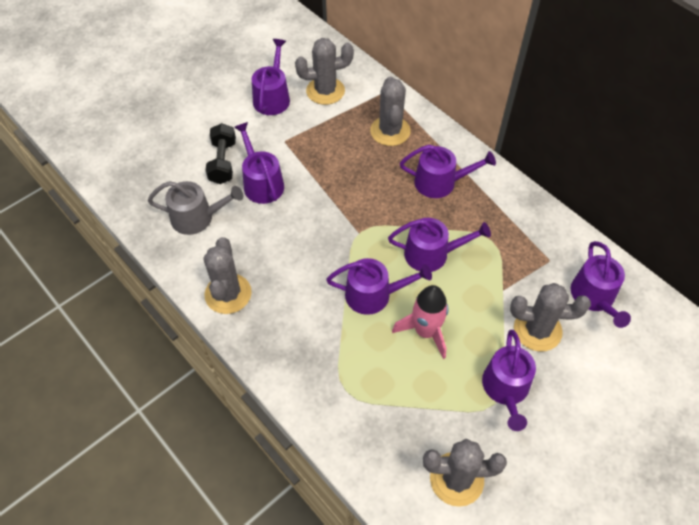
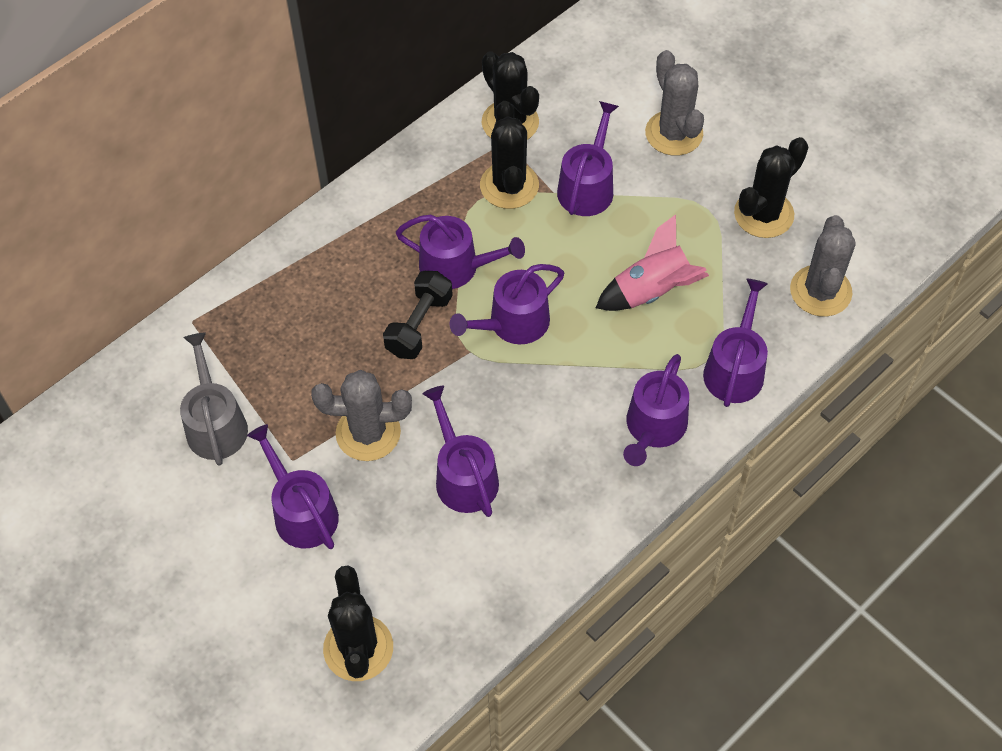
black cactus: none = 0 -> [323,566,393,681] [480,101,539,209] [482,51,539,140] [734,137,808,238] = 4
grey cactus: [204,237,252,314] [295,38,354,105] [370,77,411,146] [423,439,507,507] [510,283,591,351] = 5 -> [311,370,412,461] [645,50,704,156] [790,215,856,317] = 3

